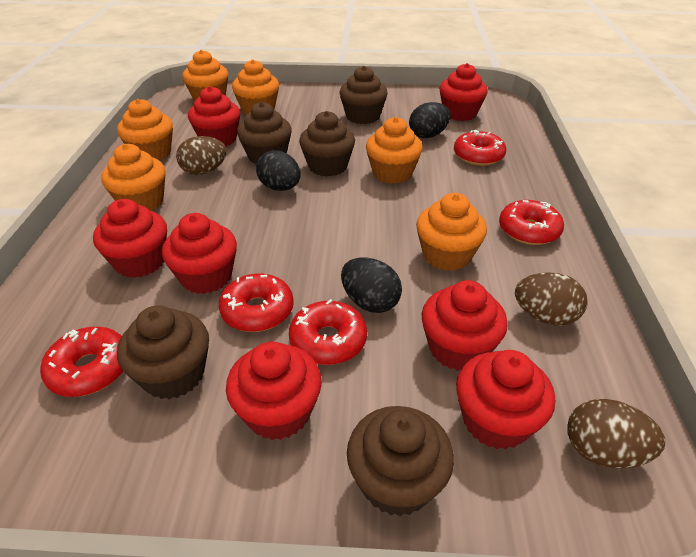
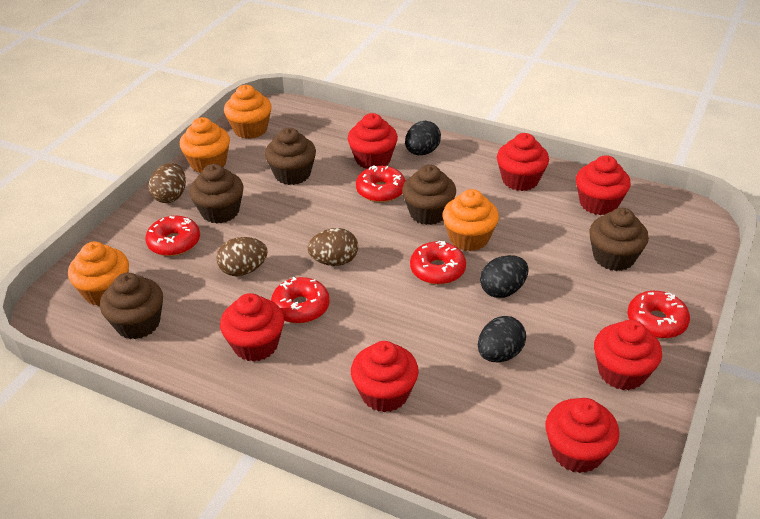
orange cupcake: [101,144,166,211] [117,99,173,160] [182,50,228,102] [232,59,279,115] [366,117,423,184] [416,193,487,271] = 6 -> [68,242,129,306] [179,117,230,173] [224,85,272,139] [442,189,499,251] = 4

